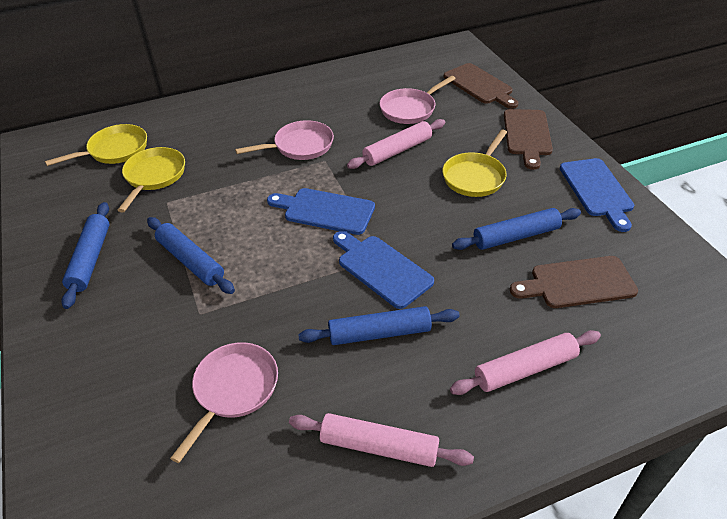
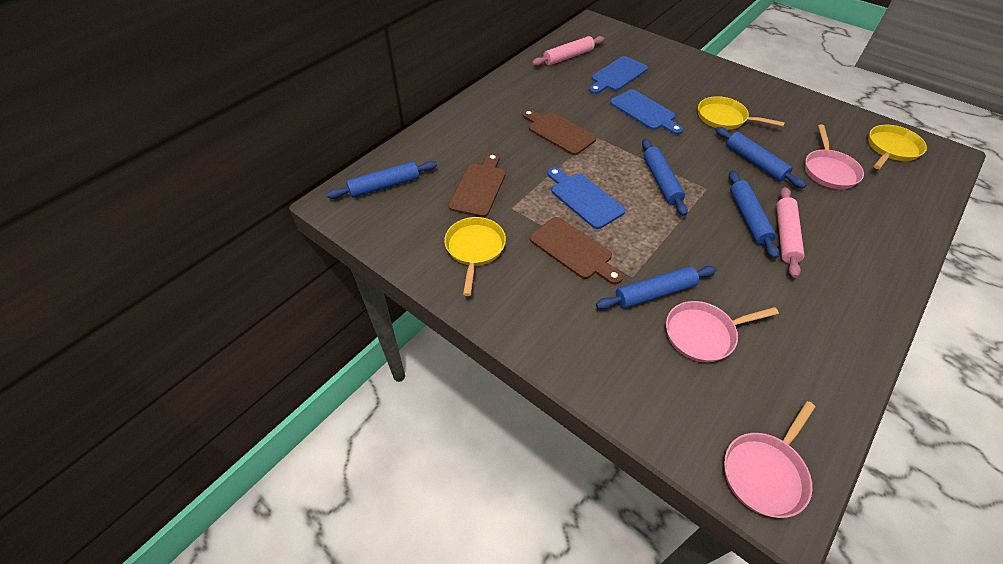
blue rolling pin: [61,202,109,309] [147,217,235,294] [298,306,460,345] [452,208,581,250] = 4 -> [327,161,437,199] [596,266,716,309] [642,139,688,216] [715,127,806,188] [729,171,779,259] = 5
pink rolling pin: [289,413,474,467] [347,119,445,169] [450,330,601,395] = 3 -> [532,36,605,66] [776,187,804,278] = 2

